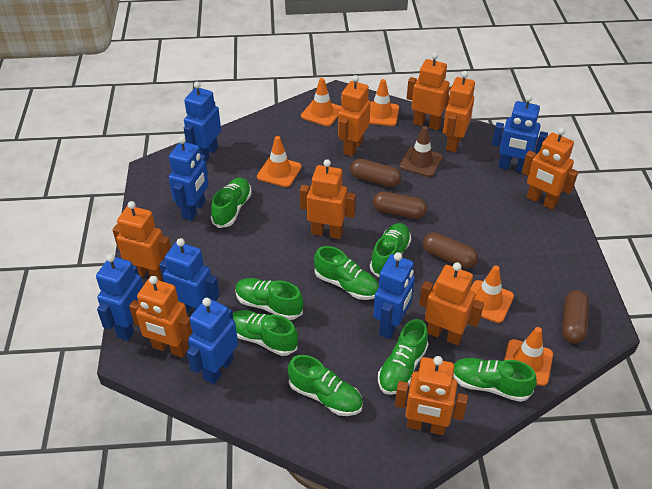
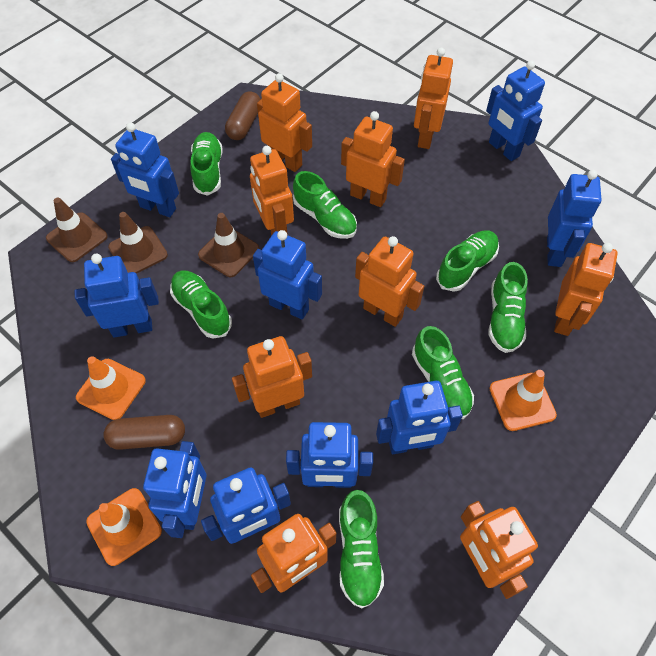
blue robot: [96,254,143,341] [160,238,220,314] [169,137,209,221] [184,82,221,161] [187,298,238,385] [373,252,415,339] [492,95,548,173] = 7 -> [75,253,159,338] [111,123,179,217] [143,441,207,538] [201,468,291,544] [253,230,322,320] [286,422,373,488] [376,381,463,454] [486,61,545,161] [547,170,602,267] = 9
brown capsule: [350,159,401,187] [373,191,427,219] [423,233,478,268] [562,290,589,344] = 4 -> [103,415,185,450] [225,91,261,140] = 2
brown traffic cone: [399,126,443,177] = 1 -> [46,198,108,262] [108,212,168,274] [198,213,260,277] = 3
green shoe: [211,178,252,228] [233,310,298,356] [235,278,304,320] [288,355,363,416] [314,246,379,300] [370,223,411,277] [378,319,428,395] [453,358,537,402] = 8 -> [170,271,232,339] [190,132,222,196] [293,171,357,239] [339,490,384,608] [412,326,474,419] [436,230,499,292] [489,262,528,353] = 7
orange traffic cone: [257,136,302,187] [301,78,342,126] [370,79,399,126] [470,266,514,323] [504,327,553,386] = 5 -> [76,356,146,420] [86,488,162,566] [489,370,557,431] = 3

